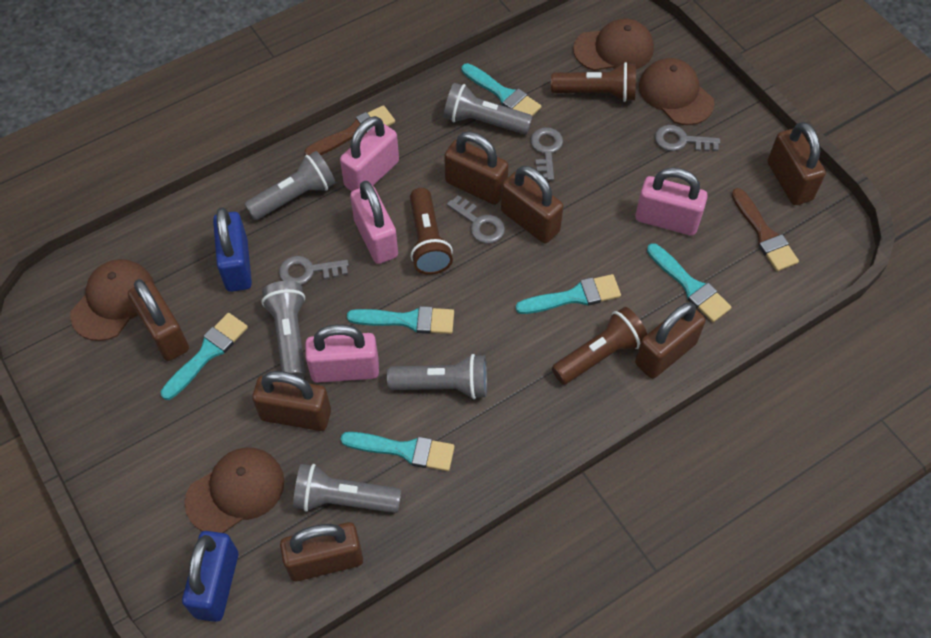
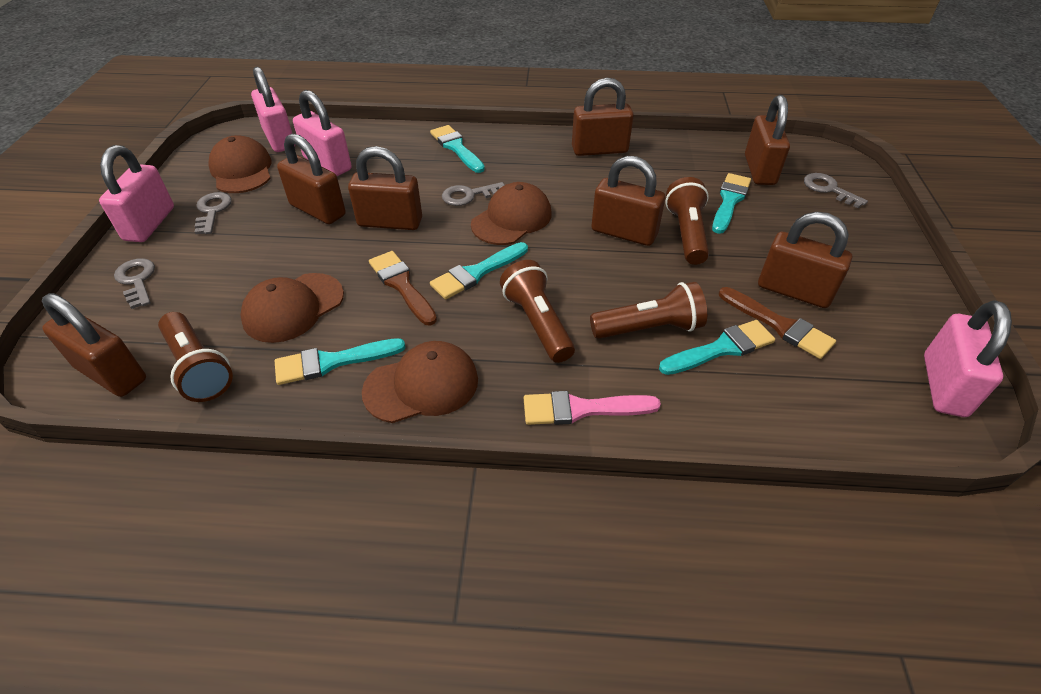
blue padlock: [182,531,238,622] [213,207,252,292] = 2 -> none = 0
brown flashlight: [410,188,453,275] [551,62,636,102] [552,307,647,385] = 3 -> [158,312,233,402] [500,260,575,363] [590,282,707,339] [665,177,709,265] = 4
grey flashlight: [245,151,336,220] [261,281,306,378] [293,464,401,513] [387,354,487,399] [444,83,533,135] = 5 -> none = 0
pink brush: none = 0 -> [524,391,661,425] = 1
turquoise brush: [161,313,248,400] [341,432,455,471] [347,306,454,334] [462,63,541,116] [516,274,621,314] [647,243,732,322] = 6 -> [275,338,406,385] [430,125,485,173] [430,242,528,299] [659,320,775,375] [712,173,751,234] = 5

